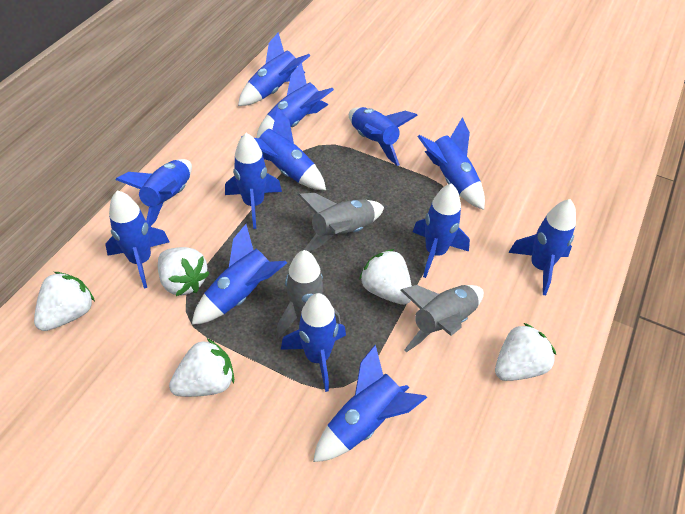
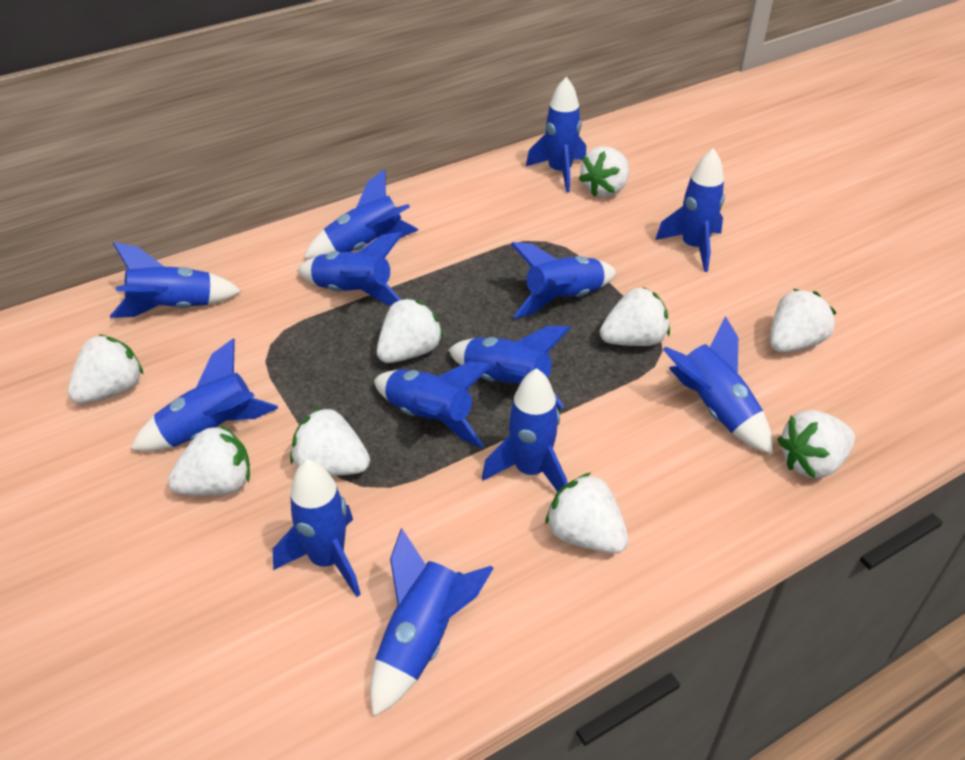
grey rocket: [276,250,341,339] [298,193,384,252] [401,285,484,352] = 3 -> none = 0
white strawberry: [34,272,95,331] [158,247,210,296] [169,339,234,397] [359,249,412,305] [495,323,556,381] = 5 -> [68,334,144,403] [168,425,250,496] [290,407,370,476] [377,298,444,363] [545,473,628,553] [579,146,629,197] [600,287,670,346] [770,289,836,352] [777,410,855,478] = 9

